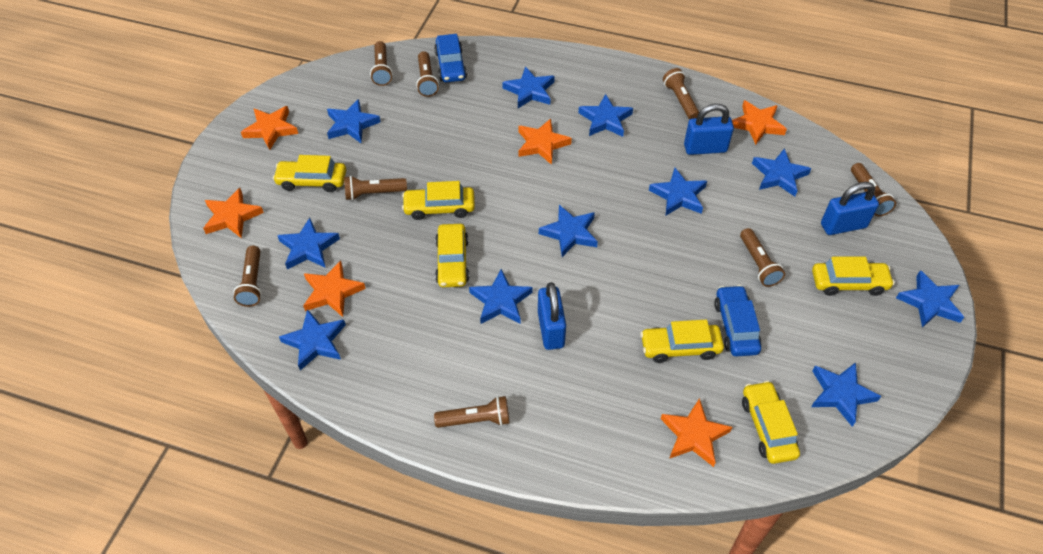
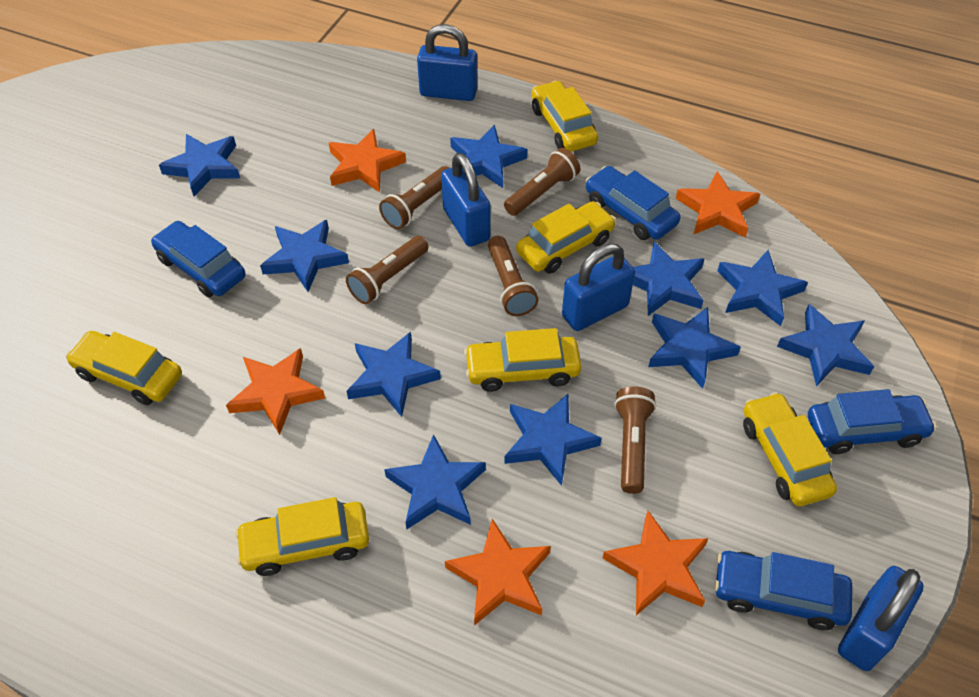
blue car: [434,34,467,83] [714,285,762,357] = 2 -> [151,221,245,297] [585,166,680,240] [714,551,852,630] [808,389,936,454] = 4
blue padlock: [538,282,566,350] [684,103,734,155] [821,182,879,235] = 3 -> [417,24,478,101] [441,153,491,247] [562,243,635,331] [838,566,924,671] = 4
blue star: [277,218,340,269] [279,309,346,371] [327,99,381,143] [469,269,533,324] [502,67,555,108] [539,205,598,257] [578,94,633,137] [649,168,707,215] [752,148,811,197] [811,362,881,427] [896,270,964,328] = 11 -> [159,134,240,196] [260,220,349,292] [347,332,441,417] [384,434,486,529] [450,125,527,188] [504,394,602,486] [633,241,704,316] [648,307,741,389] [717,250,808,326] [777,304,874,386] = 10
brown flashlight: [233,246,262,307] [344,175,407,200] [370,41,393,86] [416,51,439,97] [434,396,509,428] [663,68,699,119] [740,228,785,287] [851,163,896,216] = 8 -> [346,236,428,304] [379,166,449,229] [488,236,538,316] [504,148,580,216] [614,386,656,494] = 5
orange star: [203,188,264,238] [241,106,298,150] [303,260,366,317] [518,118,572,165] [661,398,732,467] [732,100,787,145] = 6 -> [226,348,325,435] [329,129,406,193] [445,519,551,626] [602,510,709,615] [676,171,760,238] = 5

